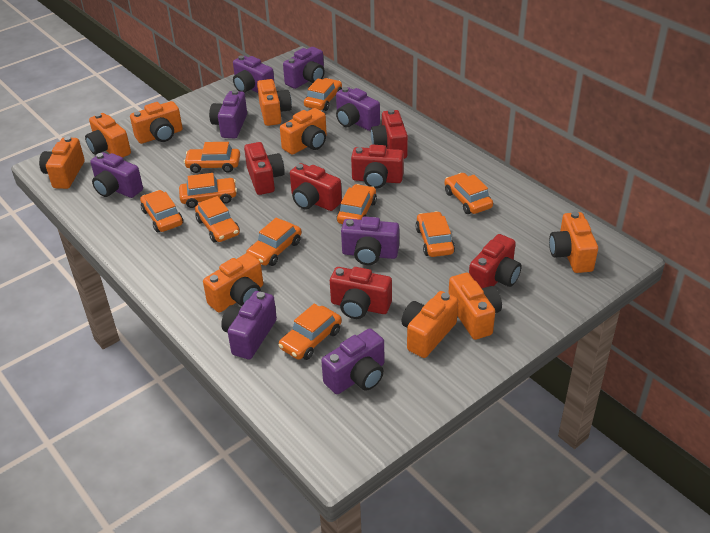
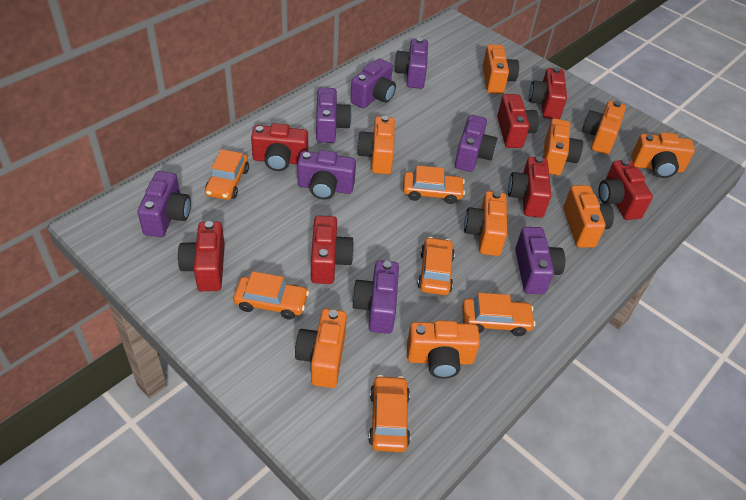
orange car: [140,190,183,232] [179,173,237,208] [184,142,240,173] [195,196,240,243] [246,217,302,266] [279,304,342,360] [304,78,342,111] [337,184,377,224] [415,211,455,257] [445,173,493,214] = 10 -> [205,149,249,200] [233,271,309,320] [368,375,410,452] [403,165,465,204] [417,237,455,295] [462,293,535,336] = 6
red camera: [244,142,285,195] [290,163,342,211] [330,267,392,319] [351,145,404,189] [371,109,408,159] [469,234,522,288] = 6 -> [178,221,225,291] [251,123,308,171] [311,215,354,284] [497,94,539,148] [508,156,551,218] [529,67,567,119] [599,159,653,220] = 7

